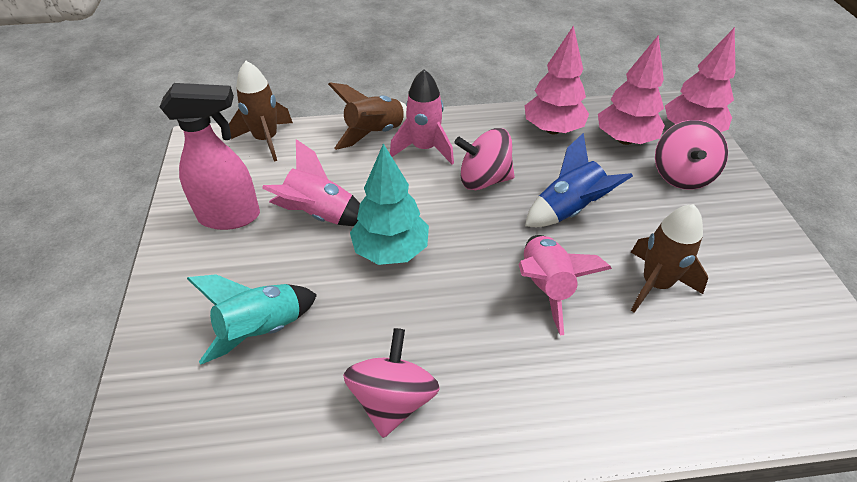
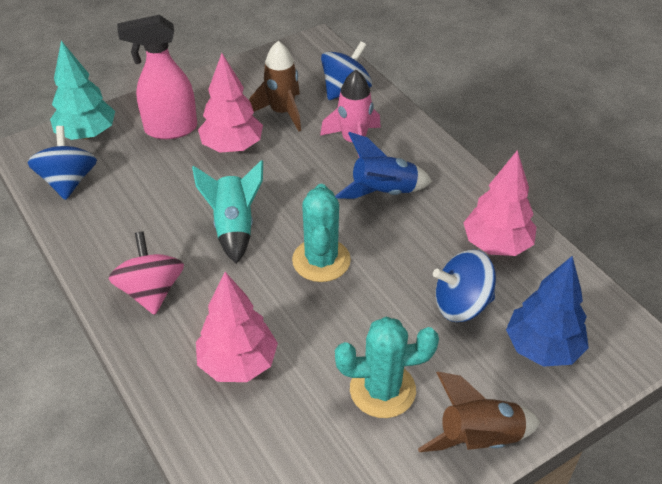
blue spinning top: none = 0 -> [27,126,97,200] [321,41,372,100] [433,250,496,322] = 3
blue tree: none = 0 -> [506,256,589,367] = 1
brown rocket: [229,61,293,162] [328,82,407,150] [631,204,708,313] = 3 -> [249,41,301,131] [418,372,540,452] = 2
pink rocket: [262,139,360,226] [390,69,454,165] [518,235,612,335] = 3 -> [320,70,381,158] = 1
pink spinning top: [343,328,440,438] [455,128,515,190] [655,120,728,190] = 3 -> [109,231,184,315] = 1
turquoise cactus: none = 0 -> [292,184,351,282] [335,317,439,418] = 2

